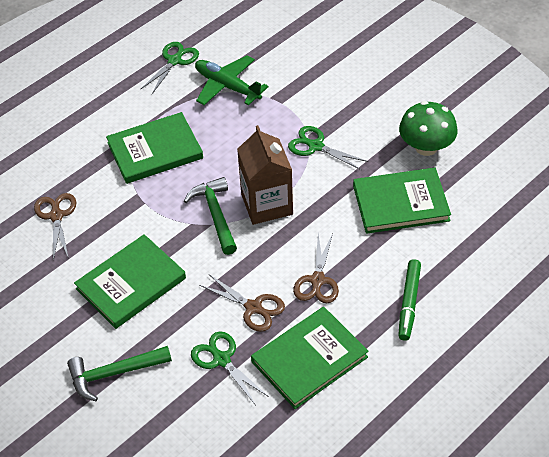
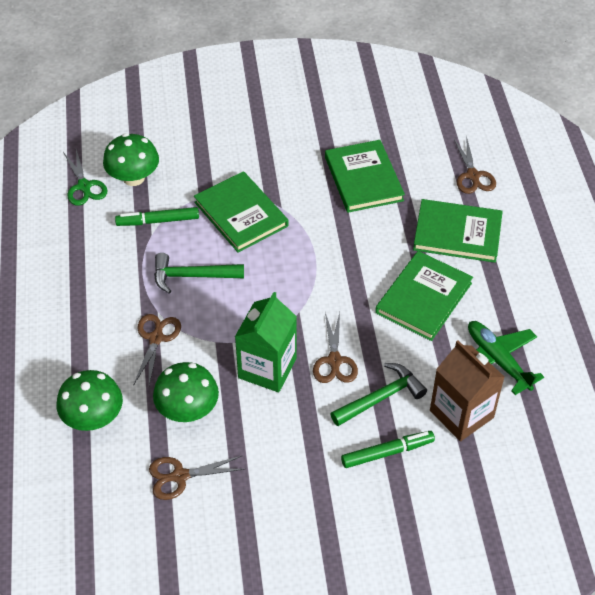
brown scissors: [34,193,76,261] [199,274,285,332] [293,233,339,303] = 3 -> [133,314,181,386] [149,455,245,500] [313,312,358,383] [454,139,496,194] = 4
green carton: none = 0 -> [235,292,297,392] = 1
green marker: [398,259,421,341] = 1 -> [115,207,199,226] [341,431,435,468] = 2
green mushroom: [399,101,458,156] = 1 -> [57,370,123,431] [103,133,159,186] [153,362,219,422] = 3
green scissors: [140,42,199,94] [191,331,269,404] [288,126,368,170] = 3 -> [63,149,108,206] = 1

